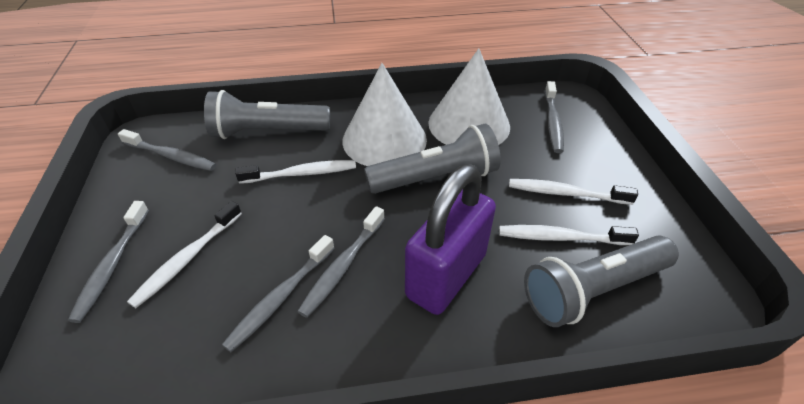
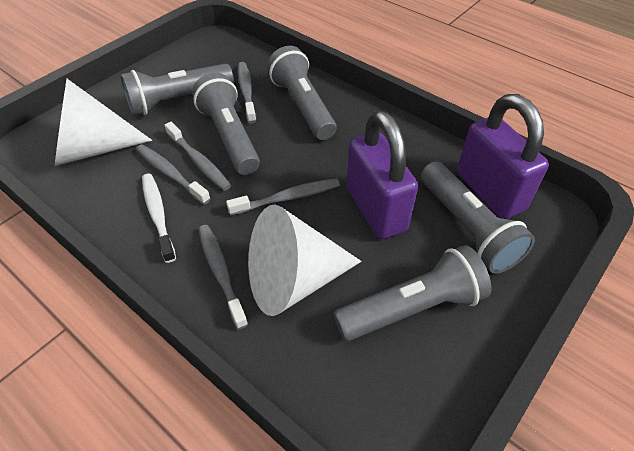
grey flashlight: [204,90,330,139] [364,124,501,194] [524,236,679,327] = 3 -> [120,63,234,116] [192,73,260,175] [267,46,337,140] [333,245,491,341] [421,161,535,274] = 5
purple padlock: [405,164,496,315] = 1 -> [346,111,418,239] [457,94,549,219] = 2
white toothbrush: [127,201,242,308] [235,160,356,184] [499,225,639,245] [509,179,638,205] = 4 -> [142,174,176,263] = 1

